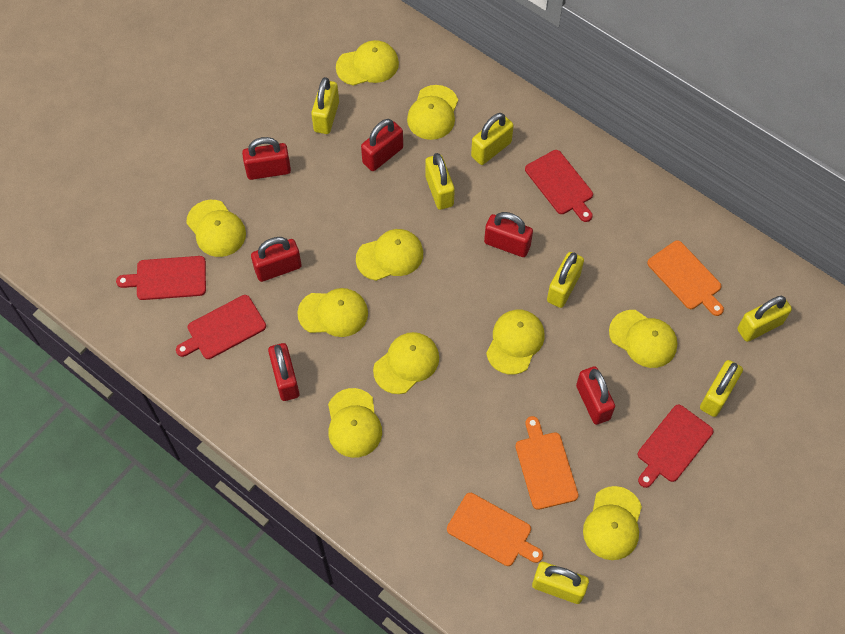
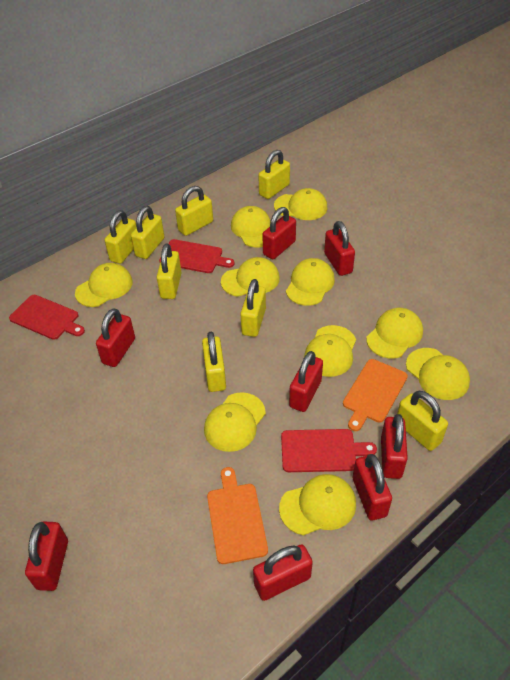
orange cutting board: [447,493,543,566] [516,416,579,510] [647,240,724,316] = 3 -> [207,467,268,564] [343,359,408,431] = 2
red cutting board: [116,256,206,300] [176,295,266,359] [525,150,593,222] [638,405,713,488] = 4 -> [9,295,85,340] [159,239,235,273] [281,429,377,472] = 3
red padlock: [242,137,291,180] [251,237,302,282] [268,343,299,401] [361,119,403,171] [484,212,533,257] [576,366,615,425] = 6 -> [25,521,68,591] [96,308,135,367] [253,544,313,601] [262,207,296,259] [289,351,323,412] [324,221,355,276] [353,454,392,521] [381,414,408,479] = 8
yellow padlock: [311,77,339,134] [425,153,455,210] [471,113,514,165] [532,562,589,604] [547,252,584,308] [700,360,743,417] [737,296,792,342] = 7 -> [105,210,136,264] [131,206,164,259] [157,244,182,299] [175,186,213,236] [202,332,226,392] [240,279,266,337] [258,150,290,199] [397,391,448,451] = 8

